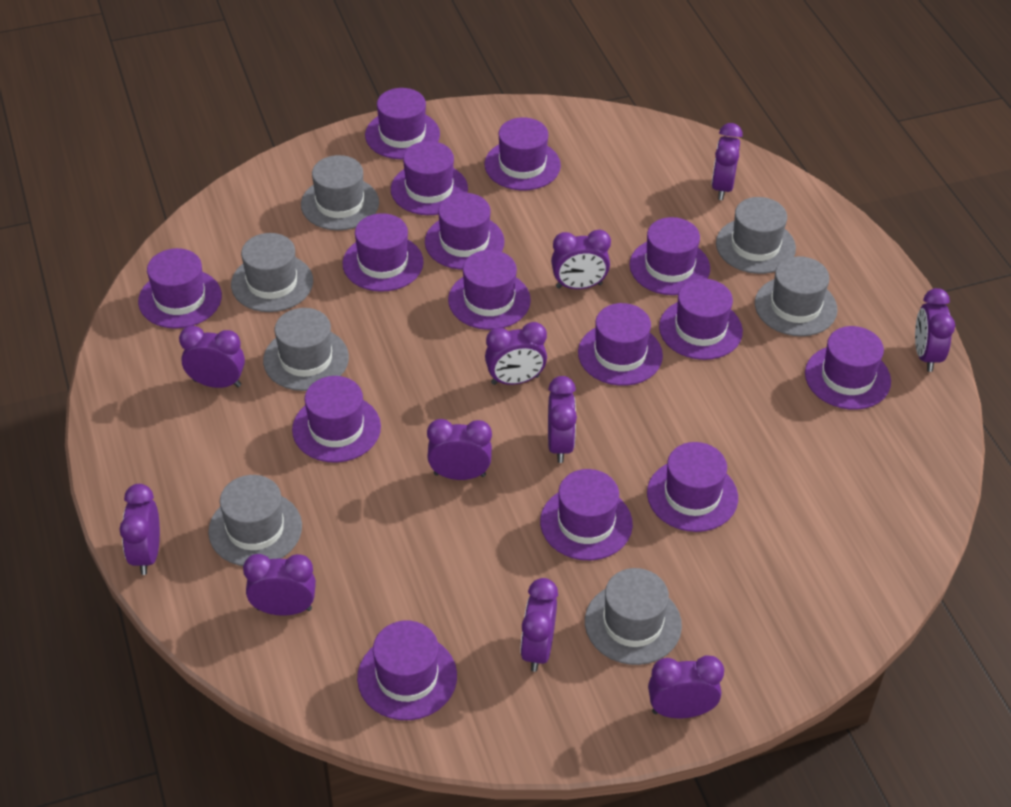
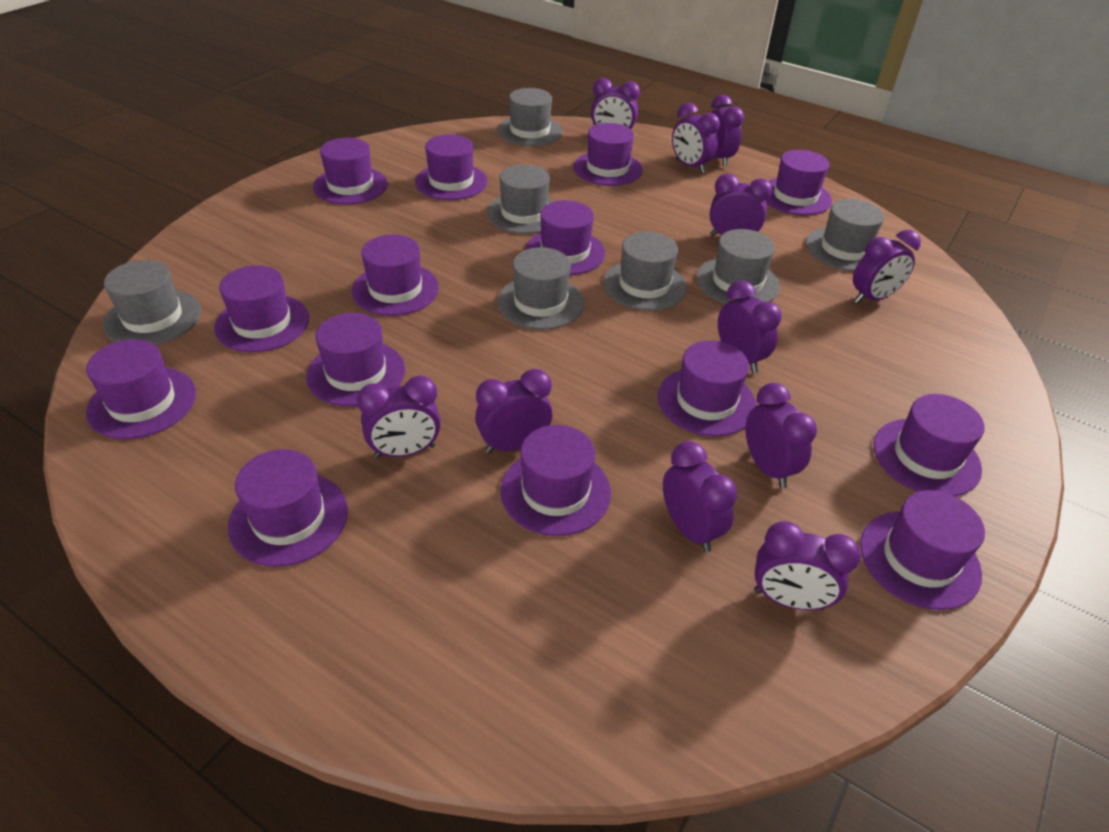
purple hat: [138,248,222,329] [292,376,381,462] [343,213,424,292] [357,621,457,720] [365,88,440,159] [391,141,468,215] [425,193,504,270] [448,250,531,330] [485,117,561,190] [540,469,633,560] [578,303,663,386] [630,217,710,295] [647,442,738,532] [659,279,743,360] [805,326,891,410] = 15 -> [86,339,196,439] [214,265,309,352] [228,449,348,567] [306,313,405,407] [313,138,388,205] [352,235,439,316] [415,134,488,200] [500,425,611,536] [525,200,605,275] [573,123,642,186] [658,340,756,437] [766,150,832,215] [860,490,985,610] [874,394,985,496] = 14

